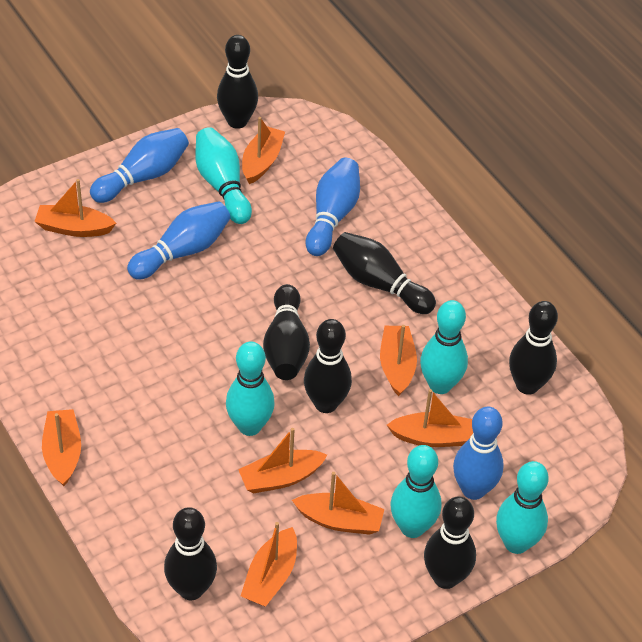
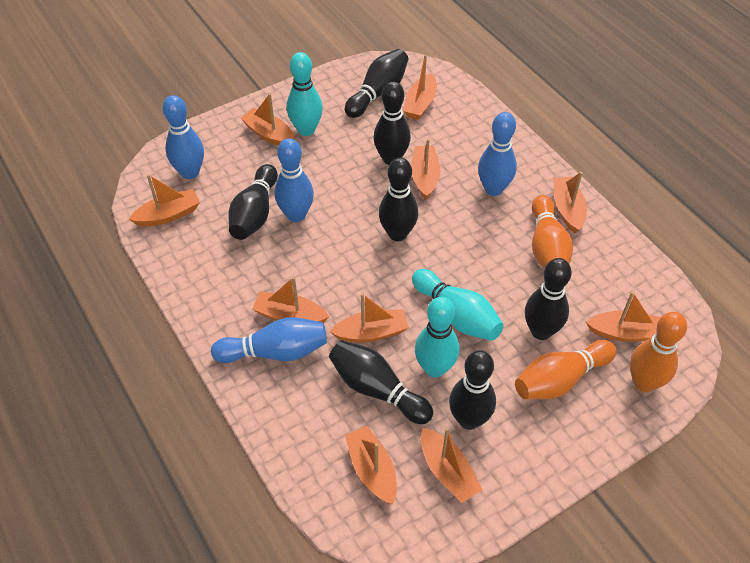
orange boat: [34,179,116,237] [42,409,81,486] [238,428,327,493] [241,522,297,607] [242,117,285,184] [292,472,385,535] [380,325,417,396] [387,389,473,447] = 8 -> [129,174,200,227] [241,93,295,146] [253,277,330,323] [329,293,409,342] [345,426,397,504] [403,55,437,120] [411,139,441,199] [421,428,483,503] [553,172,587,233] [586,291,661,342] = 10
orange bowling pin: none = 0 -> [515,340,616,399] [532,195,573,268] [630,312,687,392] = 3
turquoise bowling pin: [195,127,252,224] [226,341,275,436] [390,445,441,538] [420,300,468,394] [496,461,549,554] = 5 -> [287,52,323,136] [412,269,504,341] [415,297,460,378] = 3

